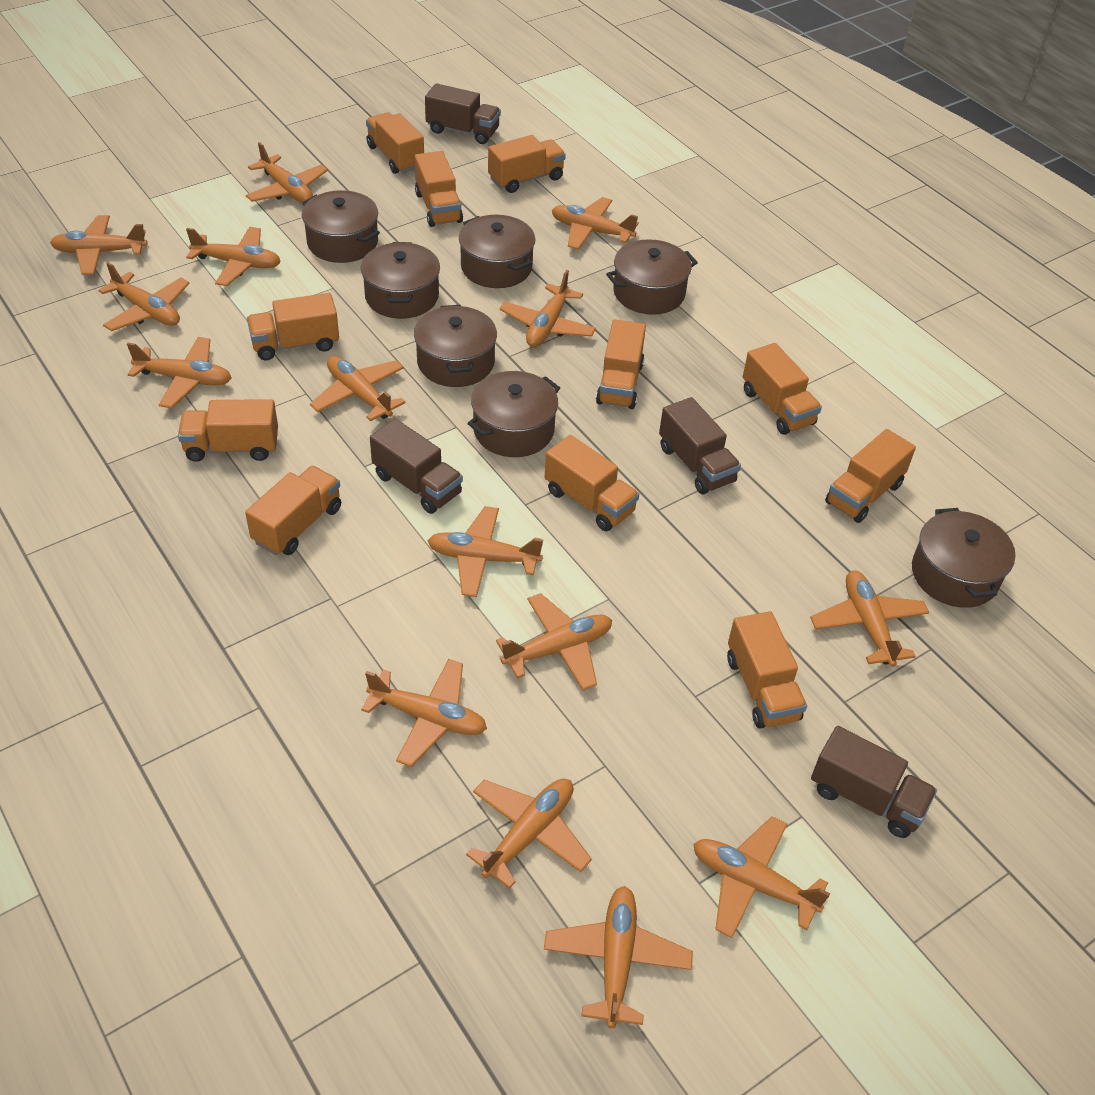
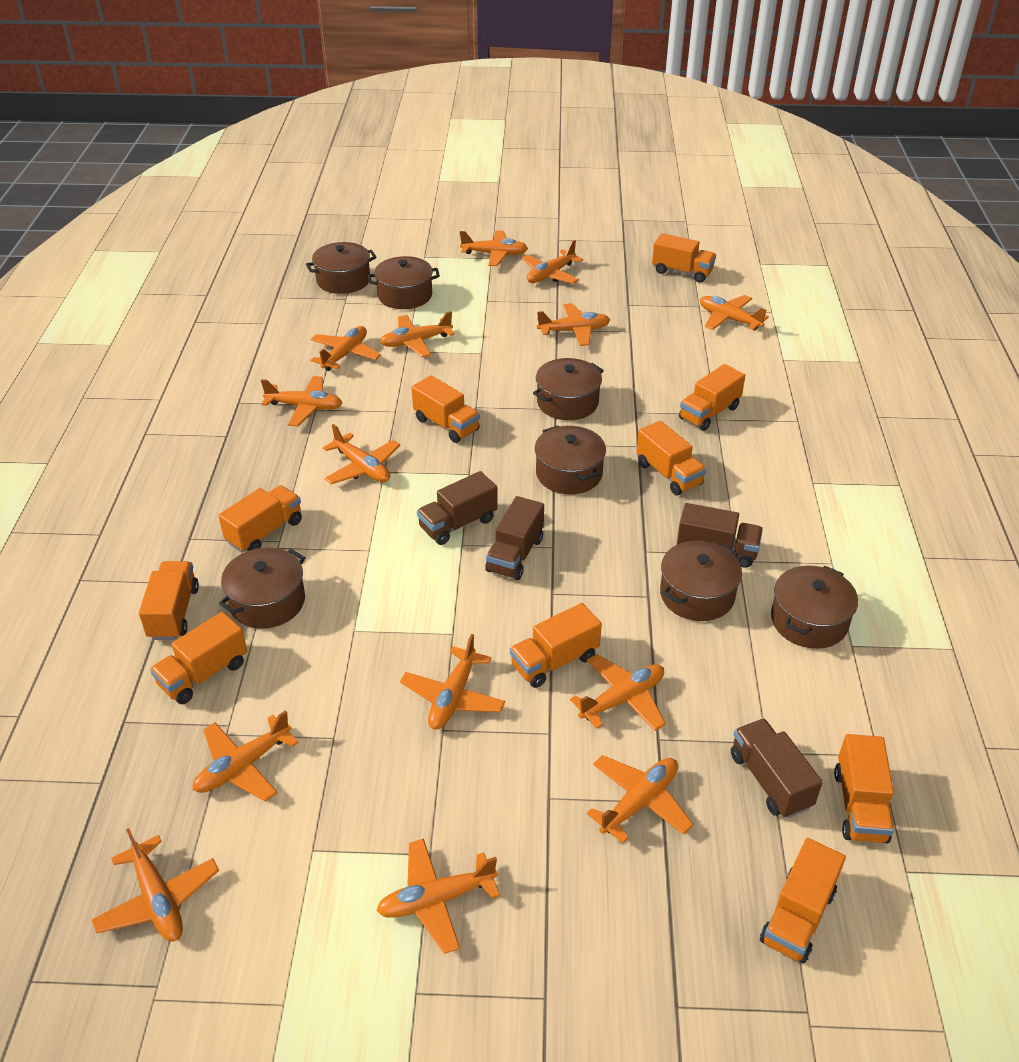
orange plane: [50,215,148,274] [98,262,190,331] [127,337,232,408] [186,227,281,286] [246,142,328,203] [310,356,406,421] [361,659,487,767] [428,506,543,597] [466,778,592,889] [496,593,612,690] [500,270,596,347] [544,886,693,1028] [552,197,639,250] [693,816,830,938] [810,571,929,667] = 15 -> [91,828,219,942] [192,710,299,802] [261,376,342,426] [311,326,381,371] [323,424,400,484] [377,839,500,954] [380,311,455,357] [400,634,505,729] [460,231,528,266] [521,240,583,284] [537,303,610,346] [570,654,666,731] [587,755,693,843] [700,295,769,331] = 14
orange truck: [178,399,278,462] [245,466,341,555] [247,293,339,360] [366,112,424,174] [415,151,463,227] [488,135,566,193] [545,435,639,531] [596,319,646,409] [727,611,807,728] [743,343,822,435] [825,429,916,523] = 11 -> [139,561,199,640] [150,612,247,704] [218,485,302,553] [411,375,480,443] [510,603,602,688] [636,421,706,496] [652,233,716,283] [679,364,745,431] [760,838,846,964] [834,734,894,843] = 10

